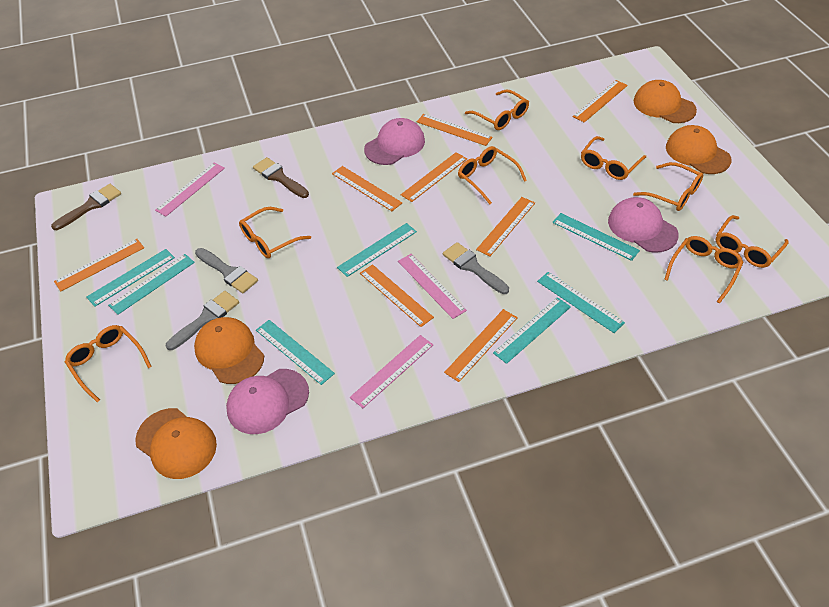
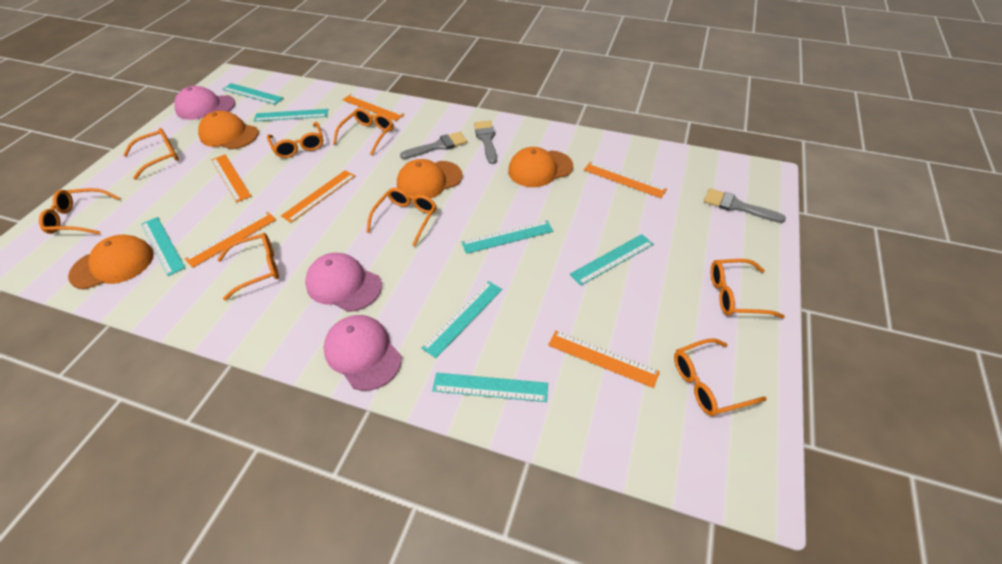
brown brush: [51,184,121,230] [253,157,309,198] = 2 -> none = 0
orange ruler: [54,239,144,291] [332,166,402,211] [360,264,434,327] [401,152,467,202] [417,114,493,146] [444,309,518,382] [476,197,535,256] [573,80,628,122] = 8 -> [185,212,276,268] [211,155,251,203] [281,170,355,223] [343,94,405,121] [548,330,660,388] [584,162,667,198] = 6
pink ruler: [155,162,225,216] [350,335,433,408] [398,254,467,319] = 3 -> none = 0

